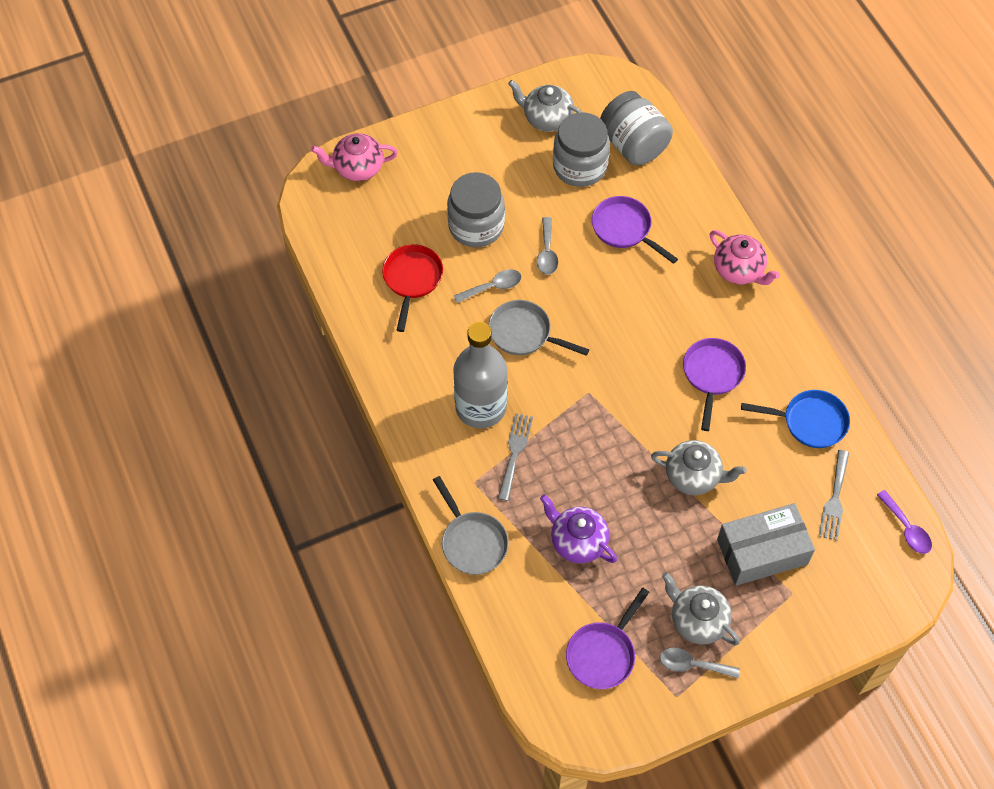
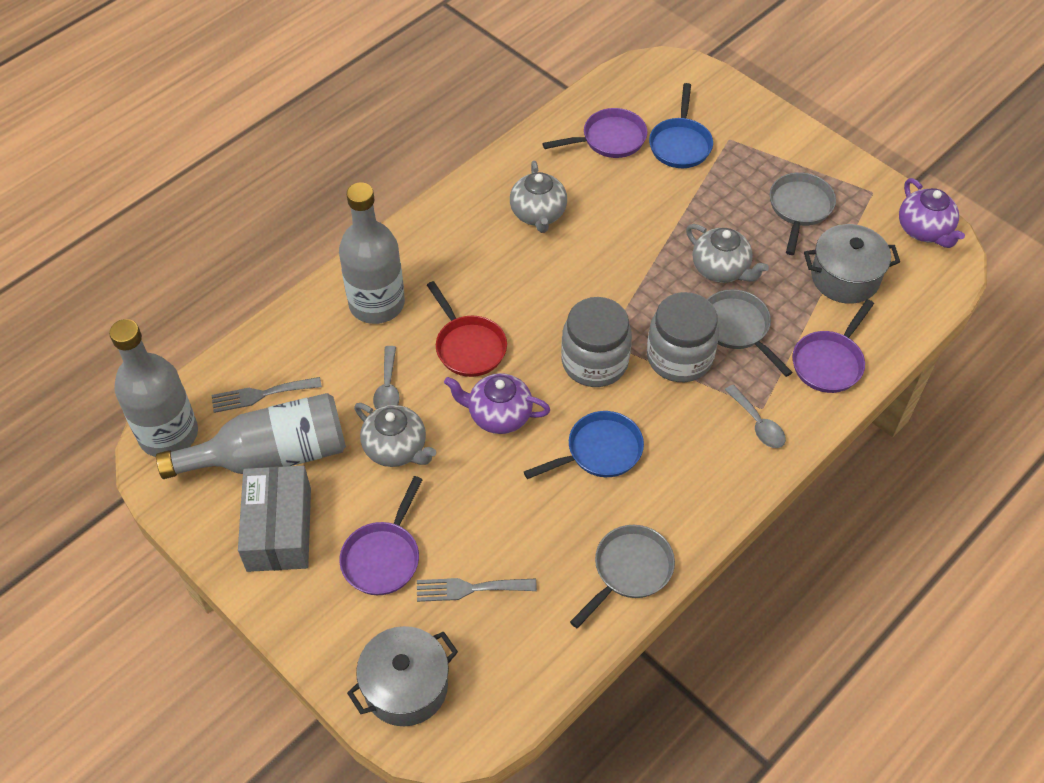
blue pan: [741,390,850,448] = 1 -> [524,411,644,479] [649,83,713,168] = 2
grey bottle: [453,322,508,428] = 1 -> [109,319,198,457] [156,393,346,479] [339,182,405,324] = 3
grey jar: [447,172,505,247] [553,112,610,187] [600,91,673,165] = 3 -> [561,297,632,387] [647,292,719,382] = 2
grey pan: [433,476,509,575] [489,300,589,356] = 2 -> [570,525,675,628] [707,289,793,377] [770,172,836,255] = 3
grey pot: none = 0 -> [347,626,458,726] [804,224,900,304] = 2
grey spoon: [454,269,522,303] [537,217,558,275] [660,647,740,678] = 3 -> [373,346,400,410] [725,385,786,448] = 2
pink teapot: [311,133,398,181] [710,230,780,285] = 2 -> none = 0
purple spoon: [877,490,932,554] = 1 -> none = 0
purple teapot: [540,494,617,563] = 1 -> [444,373,550,434] [899,178,965,248] = 2

